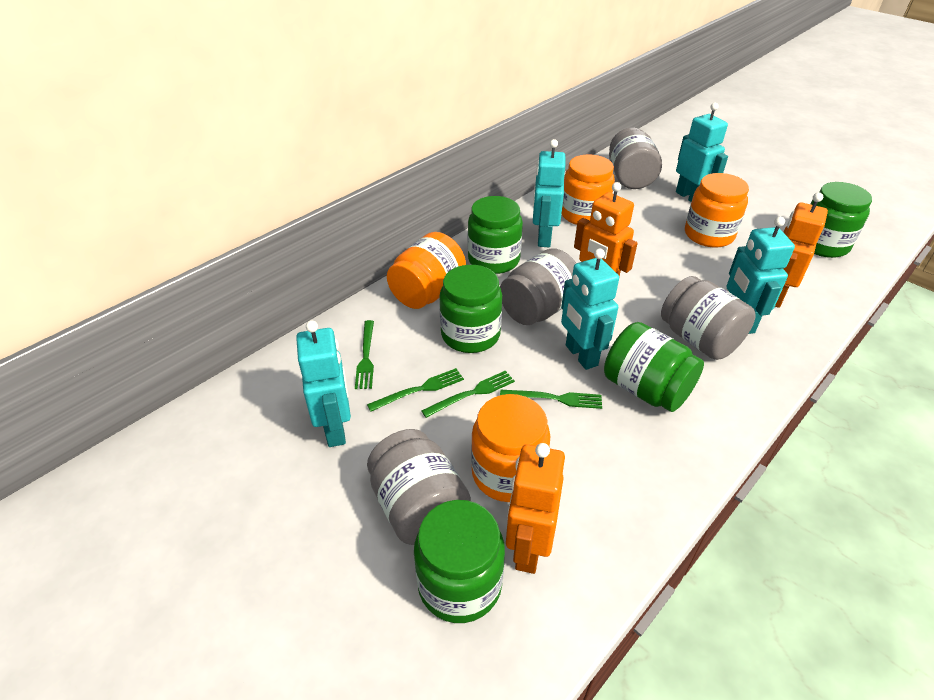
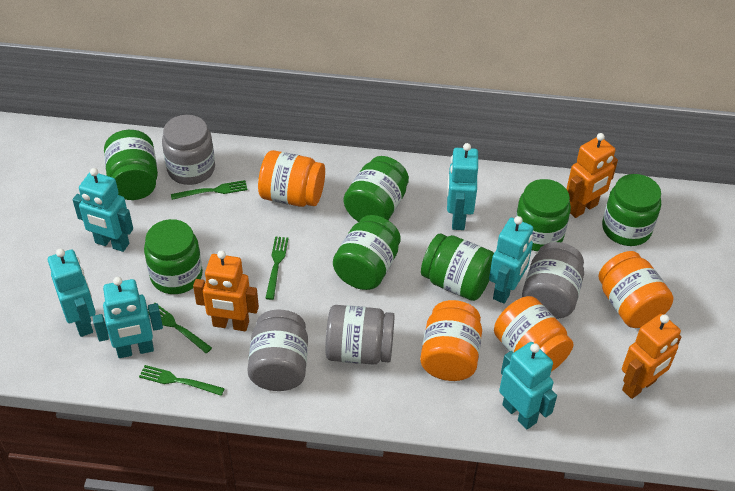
green jar: [414,500,505,623] [439,265,502,353] [468,196,523,274] [604,322,704,412] [811,182,872,258] = 5 -> [104,130,158,200] [144,219,203,294] [333,215,401,290] [344,156,409,222] [421,234,494,301] [516,179,571,251] [602,174,661,246] = 7
turquoise robot: [296,320,351,447] [533,139,565,247] [561,248,619,370] [676,103,728,202] [727,217,795,334] = 5 -> [48,249,95,337] [73,168,133,252] [93,277,163,358] [447,143,478,230] [489,216,533,304] [499,342,557,429] = 6

